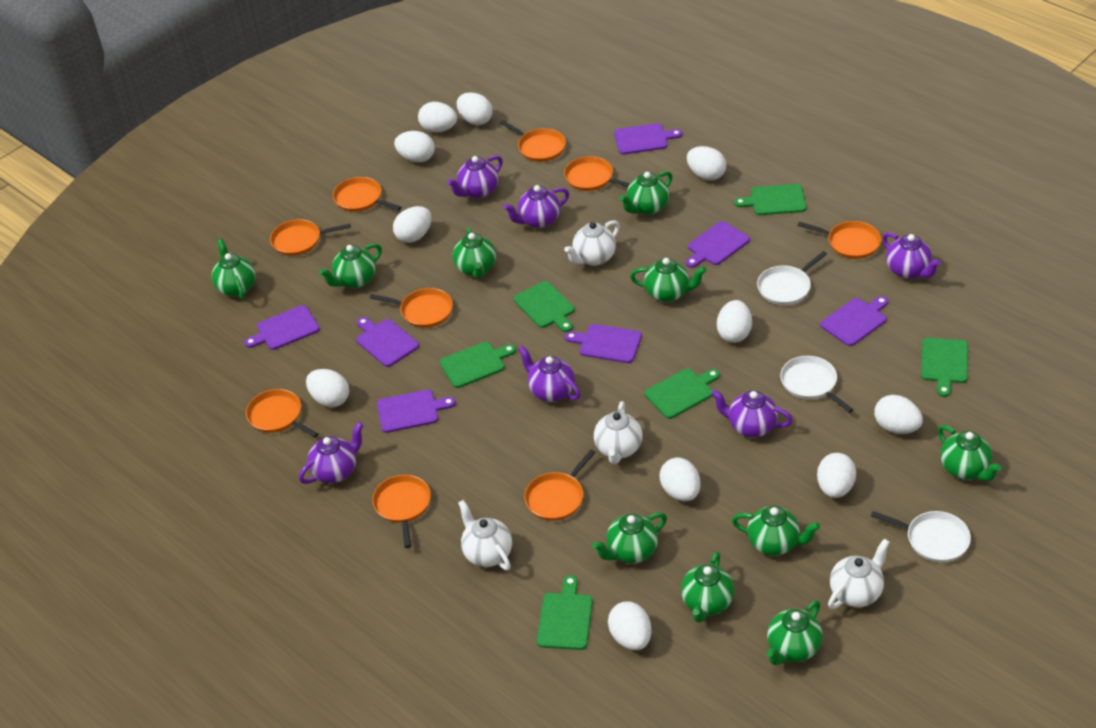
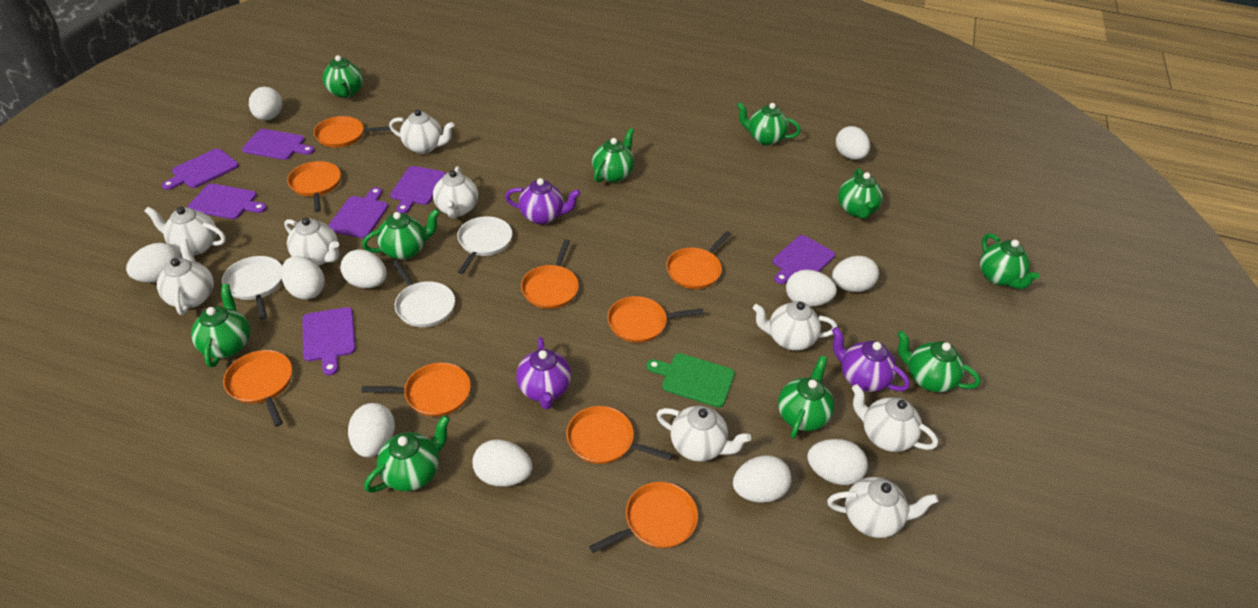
green cutting board: [440,342,516,388] [514,281,575,332] [537,575,593,650] [645,368,720,419] [734,184,806,215] [921,338,968,397] = 6 -> [646,353,735,408] = 1
purple teapot: [299,422,363,484] [447,155,503,199] [504,185,569,228] [518,346,581,402] [711,390,793,438] [882,232,941,279] = 6 -> [505,178,581,225] [516,337,571,410] [832,327,910,392] = 3
white teapot: [458,500,512,570] [564,220,620,266] [594,401,642,464] [828,539,890,609] = 4 -> [144,207,226,255] [157,239,214,315] [284,218,339,266] [389,109,454,154] [433,166,478,218] [656,406,751,462] [753,301,837,351] [827,477,939,538] [852,384,938,452] = 9

